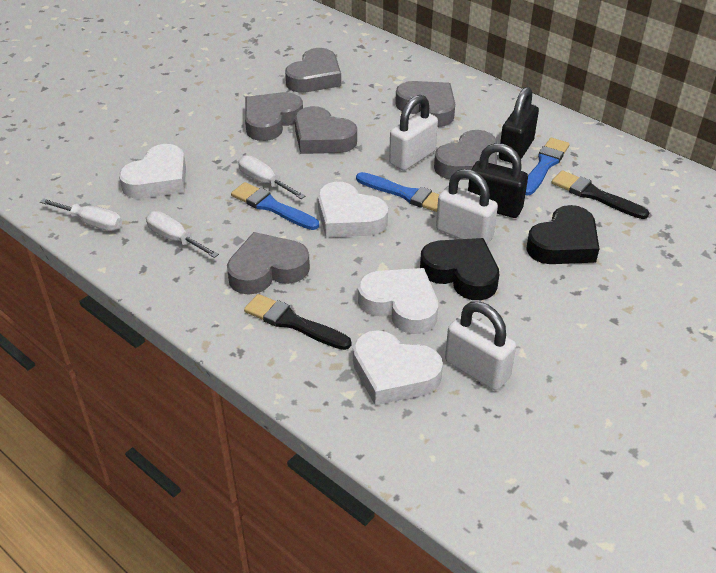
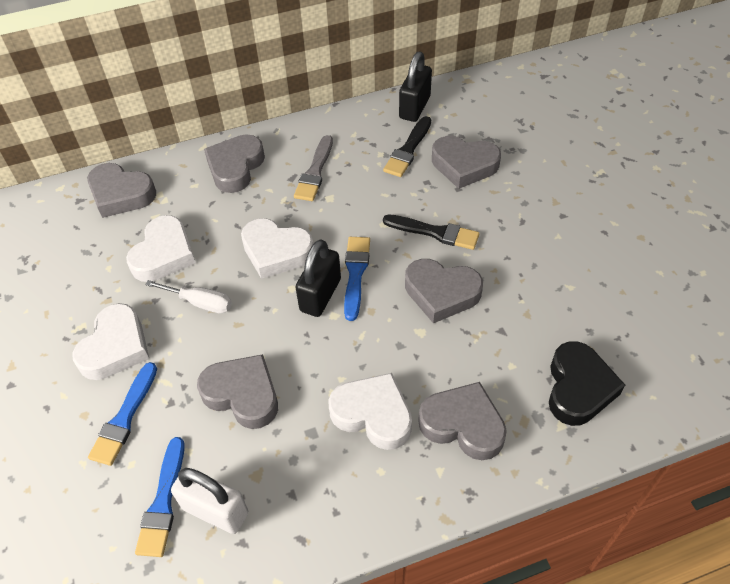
black heart: [420,238,499,300] [526,205,600,264] = 2 -> [549,341,625,426] = 1
grey brush: none = 0 -> [294,135,333,201] = 1
white padlock: [389,95,438,171] [436,169,498,244] [445,301,516,390] = 3 -> [171,468,248,534] = 1
white screwdriver: [40,198,122,231] [146,211,219,258] [238,155,306,199] = 3 -> [145,280,232,314] = 1

